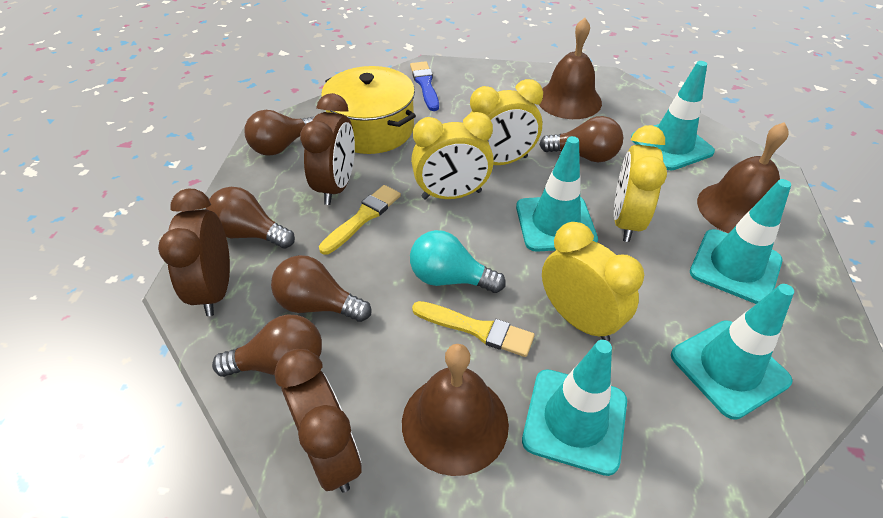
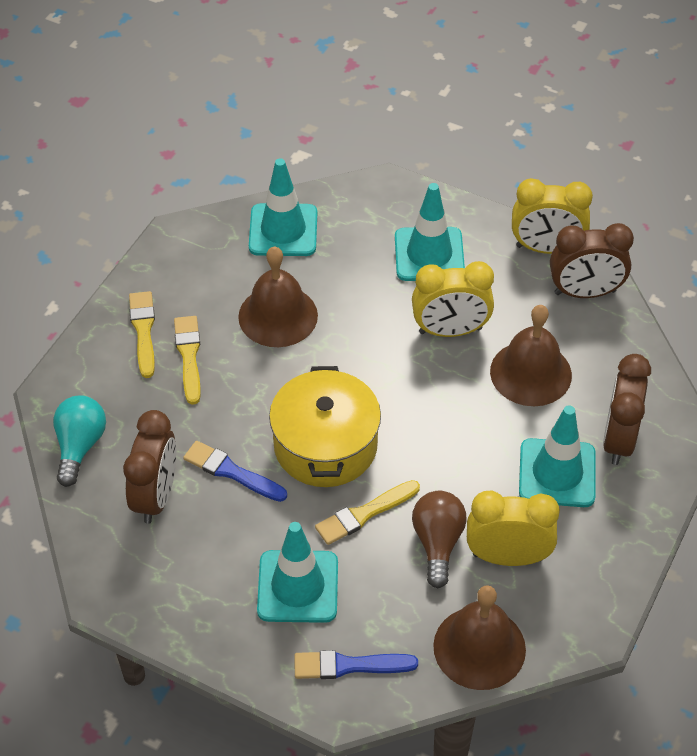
blue brush: [410,61,439,111] = 1 -> [183,441,287,502] [294,650,418,679] = 2
brown light bulb: [206,187,295,249] [212,314,322,377] [244,110,314,156] [271,255,371,322] [539,116,623,162] = 5 -> [412,491,466,588] = 1
turquoise traffic cone: [516,136,598,252] [522,340,627,476] [631,61,715,170] [671,284,794,420] [690,179,791,304] = 5 -> [249,158,317,256] [257,522,338,623] [395,183,465,281] [519,405,596,507] = 4
yellow brush: [319,185,401,255] [412,301,535,357] = 2 -> [129,291,155,378] [174,316,201,405] [315,480,420,545] = 3
yellow clock: [411,112,494,199] [470,79,543,165] [542,222,644,342] [614,125,667,242] = 4 -> [412,261,494,337] [467,490,560,566] [512,178,593,254] = 3

